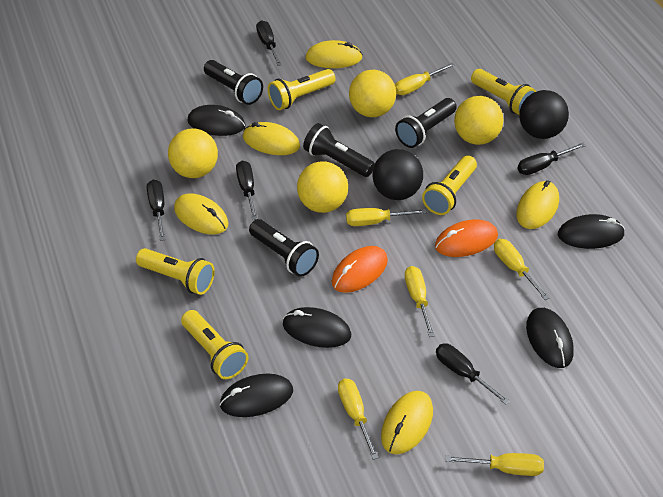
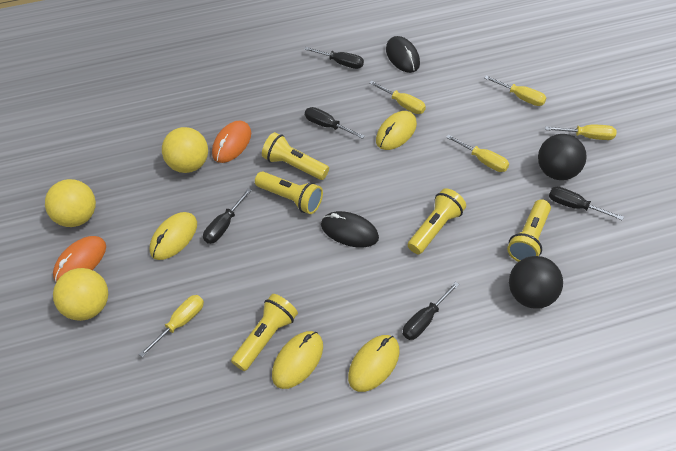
black flashlight: [204,60,263,105] [249,219,319,277] [303,123,375,177] [395,98,457,148] = 4 -> none = 0
black mouse: [187,105,246,136] [220,373,293,417] [283,307,351,348] [526,308,574,368] [558,214,625,249] = 5 -> [321,211,379,247] [386,36,420,73] = 2
yellow ball: [168,128,218,178] [297,161,348,213] [349,70,396,117] [454,96,503,145] = 4 -> [45,179,96,227] [53,268,108,321] [162,127,208,173] = 3
yellow mouse: [174,194,228,234] [243,122,300,155] [306,40,363,68] [381,391,433,454] [516,180,559,229] = 5 -> [150,212,197,260] [272,331,323,389] [348,335,400,392] [376,111,417,150] = 4
yellow screwdriver: [338,379,379,460] [346,208,427,226] [395,62,455,95] [405,266,435,337] [445,453,544,476] [494,239,550,300] = 6 -> [139,295,204,358] [369,81,426,114] [446,134,509,172] [484,76,546,106] [545,125,617,140] = 5

